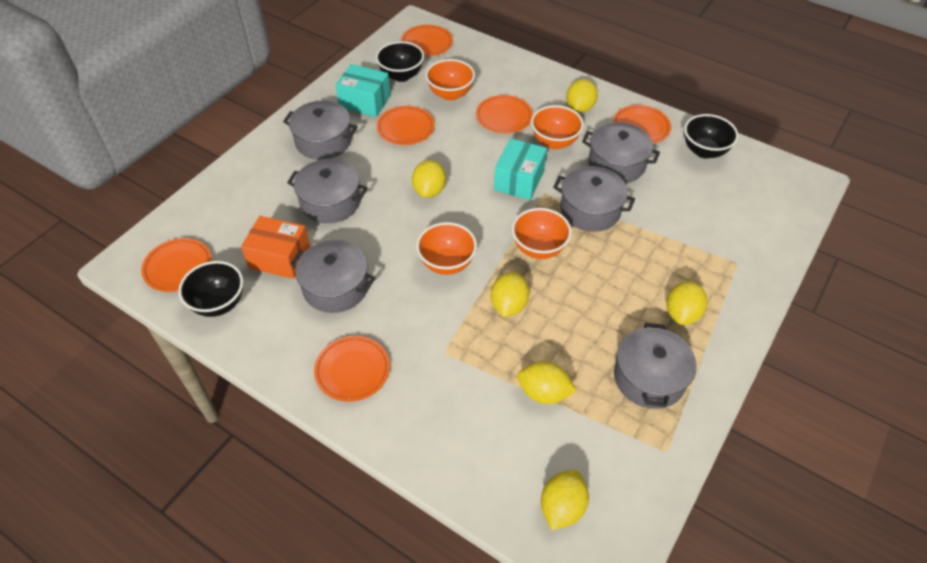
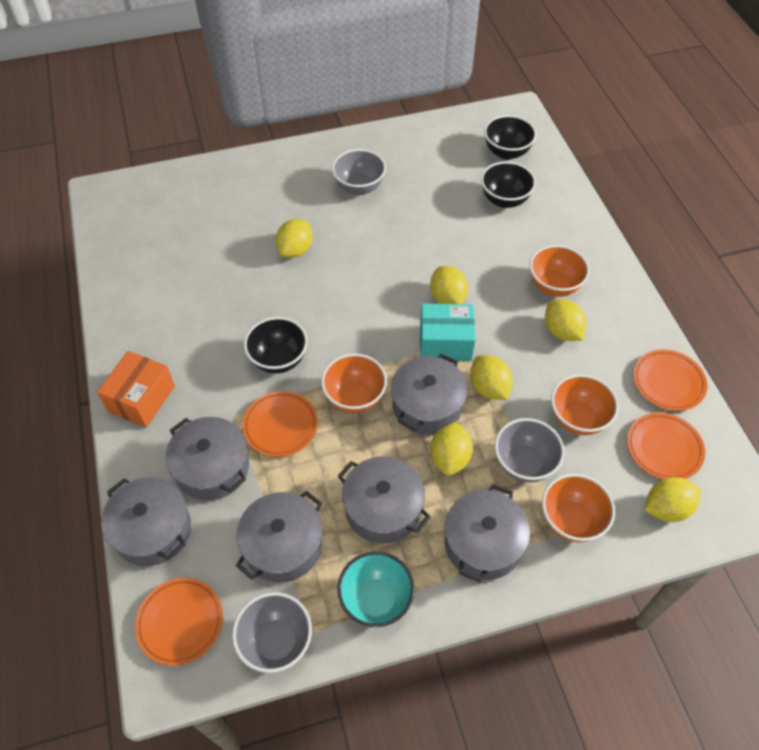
grey bowl: none = 0 -> [232,592,312,673] [332,149,386,195] [495,418,564,482] = 3
orange plate: [141,238,212,292] [314,336,390,402] [376,106,435,145] [401,25,453,57] [476,95,533,134] [613,105,671,144] = 6 -> [135,578,223,666] [243,391,318,457] [627,412,705,479] [633,349,708,411] = 4
turquoise bowl: none = 0 -> [337,551,415,627] = 1
turquoise box: [335,64,390,117] [494,138,547,200] = 2 -> [420,304,476,361] = 1

